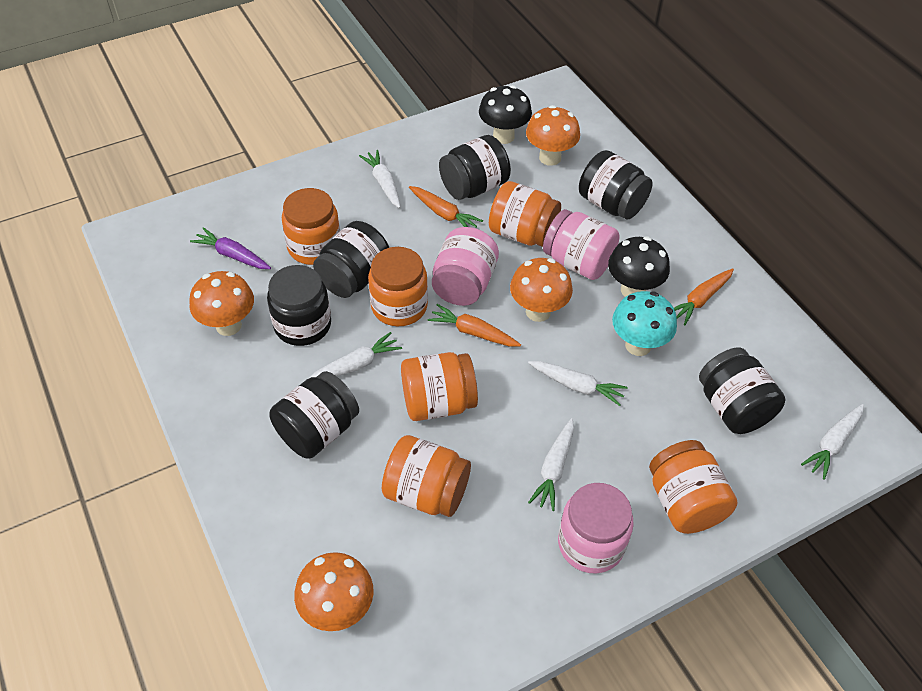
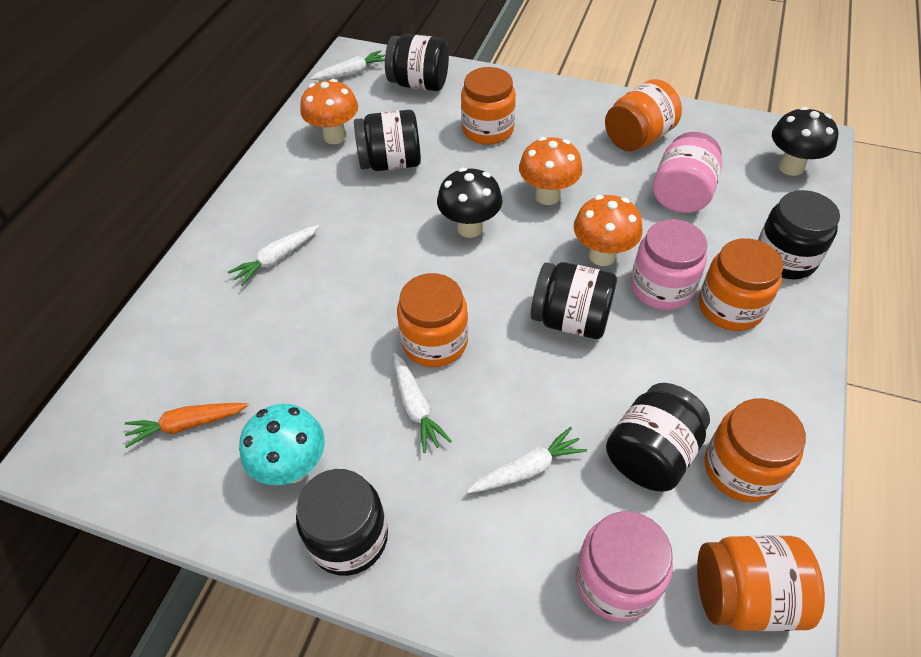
orange carrot: [409,186,483,227] [427,304,521,347] [674,268,734,325] = 3 -> [125,403,249,448] = 1
orange mushroom: [189,271,254,336] [294,552,374,631] [510,258,573,322] [526,105,580,166] = 4 -> [300,79,358,144] [519,137,583,205] [574,195,643,266] = 3
purple carrot: [190,227,271,269] = 1 -> none = 0
white carrot: [308,332,402,379] [359,150,401,208] [528,361,628,406] [528,418,574,511] [801,404,864,480] = 5 -> [228,225,319,286] [310,50,385,80] [393,353,452,453] [467,427,587,493] = 4

